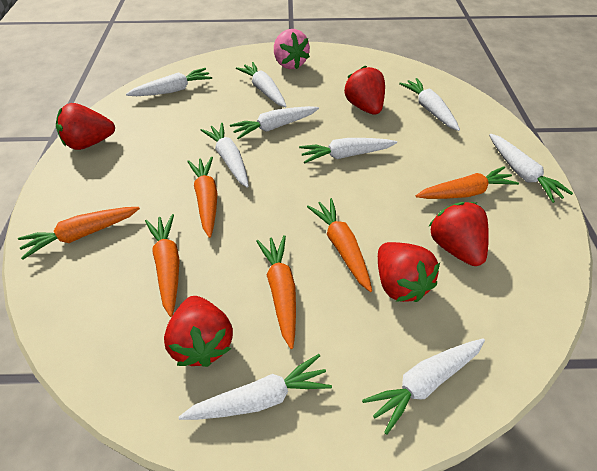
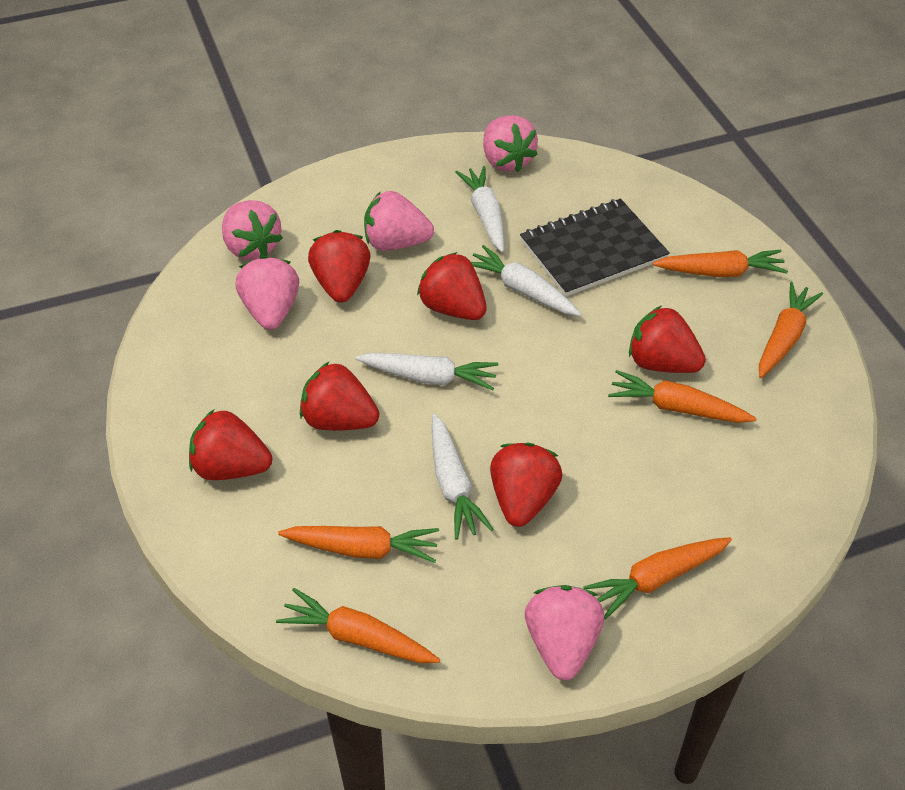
black notebook: none = 0 -> [520,199,670,297] = 1
pink strawberry: [274,29,310,69] = 1 -> [222,200,283,260] [236,256,299,330] [364,191,434,251] [483,115,538,172] [525,585,604,680] = 5
red strawberry: [56,103,115,150] [164,296,233,367] [344,65,385,115] [378,242,440,302] [429,202,489,266] = 5 -> [189,409,272,480] [300,362,379,430] [308,230,370,303] [417,252,487,320] [490,442,563,527] [629,305,706,373] = 6
white carrot: [126,68,212,96] [179,354,332,420] [201,123,249,188] [230,106,319,139] [236,62,287,107] [299,138,397,163] [362,338,485,435] [399,78,460,131] [489,134,573,203] = 9 -> [356,353,498,390] [432,414,494,540] [456,166,504,252] [471,245,581,316] = 4

